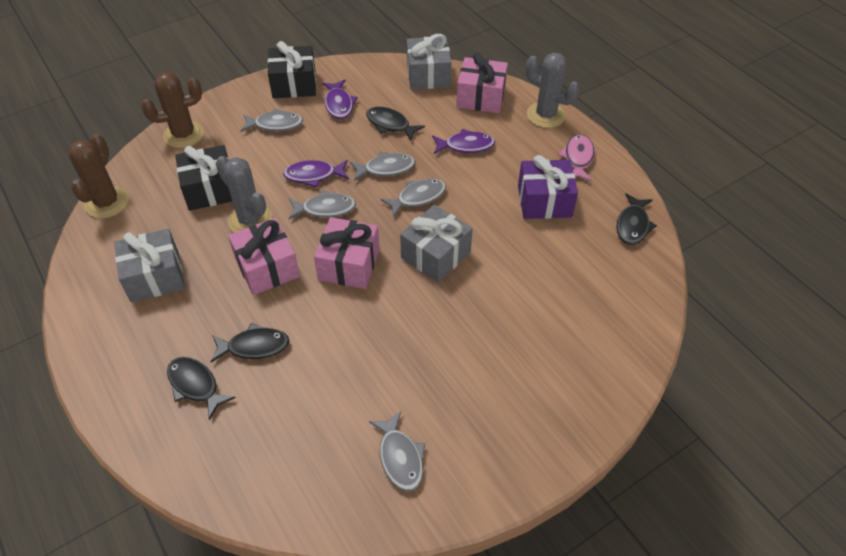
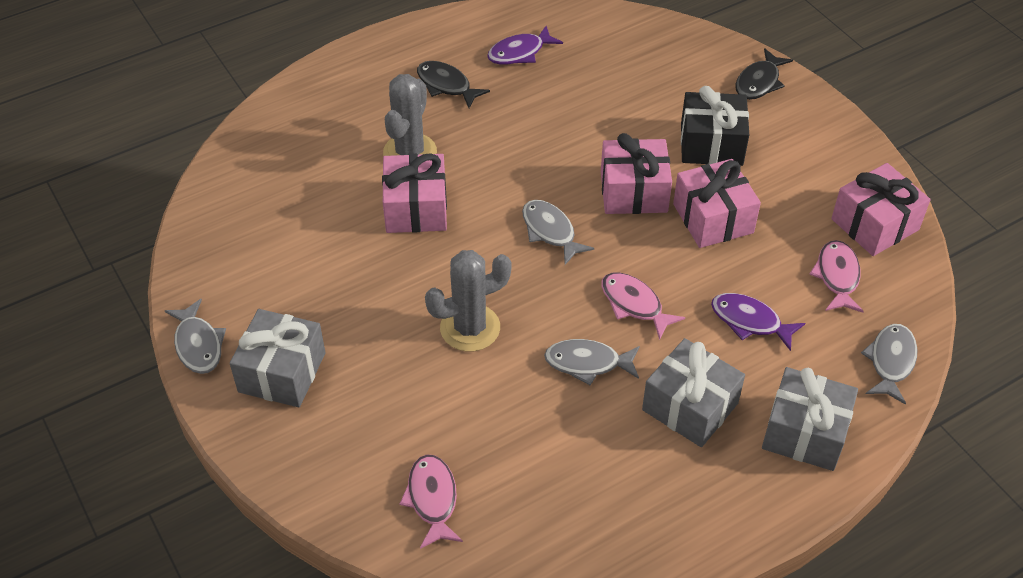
black fish: [167,357,236,420] [210,323,290,362] [366,107,425,141] [616,193,657,245] = 4 -> [417,61,490,108] [735,48,793,100] = 2
black gift: [175,145,232,211] [268,41,316,98] = 2 -> [681,86,749,166] = 1
brown cactus: [69,134,129,218] [141,72,204,148] = 2 -> none = 0
grey fish: [241,108,303,132] [288,190,356,219] [350,152,415,181] [369,411,425,491] [381,179,446,217] = 5 -> [165,299,226,374] [522,200,594,265] [544,339,640,385] [861,324,918,405] = 4
pink fish: [558,134,595,181] = 1 -> [400,455,463,549] [601,272,685,340] [809,240,864,313] = 3
pink gift: [228,218,300,295] [314,217,380,289] [456,53,508,113] = 3 -> [382,153,447,233] [601,133,672,214] [673,159,761,248] [831,163,931,256] = 4
purple fish: [283,160,349,188] [322,80,358,119] [432,129,495,154] = 3 -> [487,26,563,65] [711,293,805,351] = 2
purple gift: [518,155,578,219] = 1 -> none = 0

